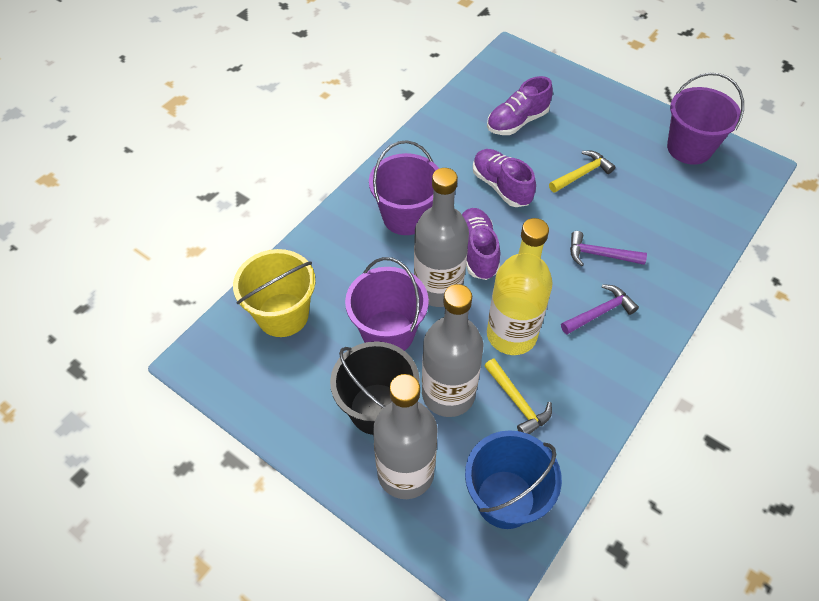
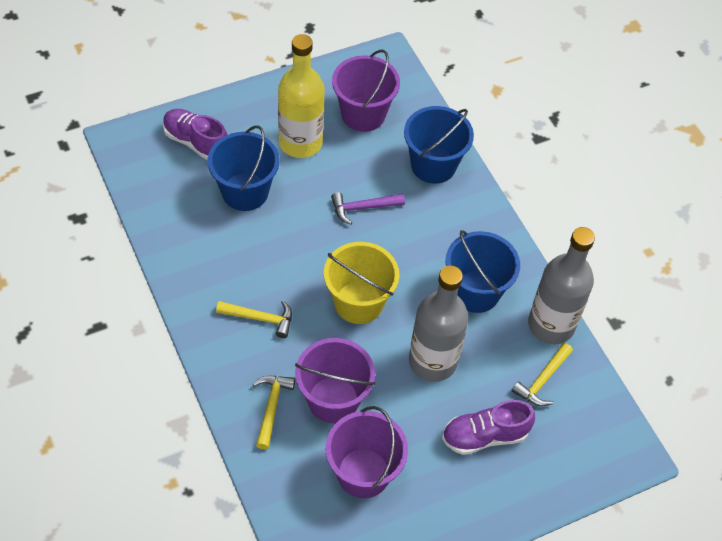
black bucket: [330,341,420,435] = 1 -> none = 0
blue bucket: [465,430,562,529] = 1 -> [208,125,280,211] [404,106,474,184] [446,230,520,313] = 3
grey bottle: [373,374,438,499] [414,168,469,307] [422,284,483,417] = 3 -> [409,265,468,382] [528,227,595,344] = 2
purple hammer: [561,284,639,334] [570,231,647,266] = 2 -> [331,192,405,225] = 1
purple shoe: [462,208,500,280] [473,149,536,207] [487,76,553,135] = 3 -> [163,109,228,160] [442,400,535,455] = 2
yellow hammer: [485,358,552,434] [549,151,615,193] = 2 -> [216,300,292,338] [253,376,295,449] [512,343,573,406] = 3

